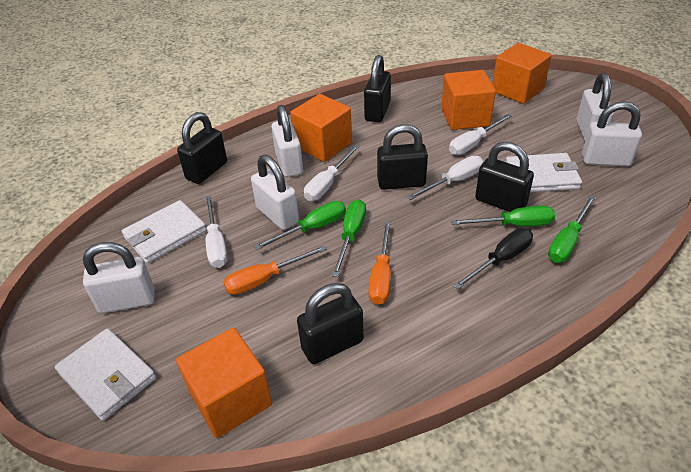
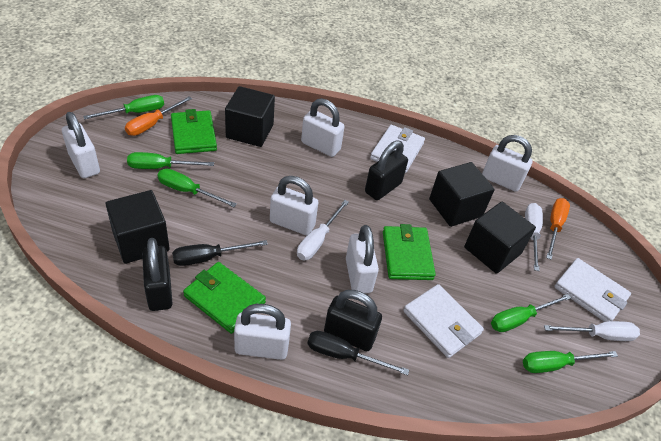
black cube: none = 0 -> [106,190,170,264] [225,86,275,147] [429,162,495,227] [464,202,536,274] = 4
black padlock: [177,112,227,184] [297,283,364,364] [364,55,391,122] [377,124,428,190] [475,142,534,212] = 5 -> [142,238,173,311] [324,290,382,351] [365,140,408,200] = 3
black screwdriver: [453,228,533,289] = 1 -> [172,240,268,266] [307,331,409,375] = 2
green screwdriver: [254,201,346,250] [332,200,366,277] [451,206,555,226] [548,196,596,263] = 4 -> [83,95,164,119] [127,152,214,169] [157,169,237,207] [491,294,571,332] [523,351,618,373] = 5
green wallet: none = 0 -> [171,109,217,154] [183,262,266,334] [383,224,436,280] = 3
orange cube: [176,328,272,438] [290,94,352,162] [441,70,496,130] [492,43,551,104] = 4 -> none = 0
white padlock: [83,242,155,313] [251,155,299,230] [271,105,303,177] [576,73,614,142] [582,101,642,166] = 5 -> [62,112,100,178] [234,304,291,360] [270,176,318,235] [301,98,345,157] [346,225,379,293] [482,135,533,192] = 6
white screwdriver: [205,196,228,268] [304,145,359,201] [407,156,484,200] [449,114,512,155] = 4 -> [297,200,349,260] [525,203,543,271] [544,321,640,341] = 3

